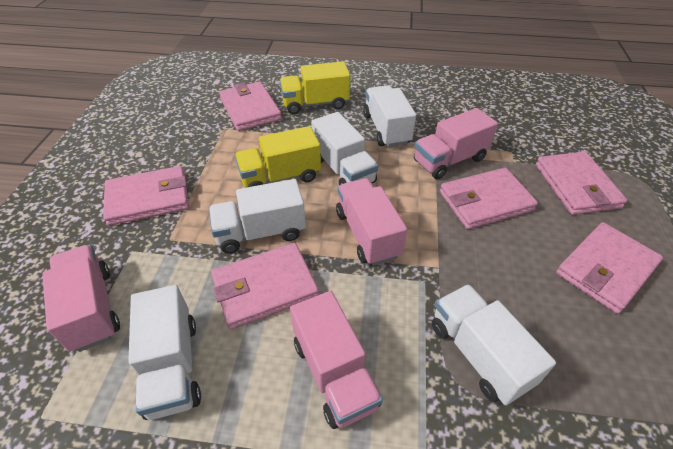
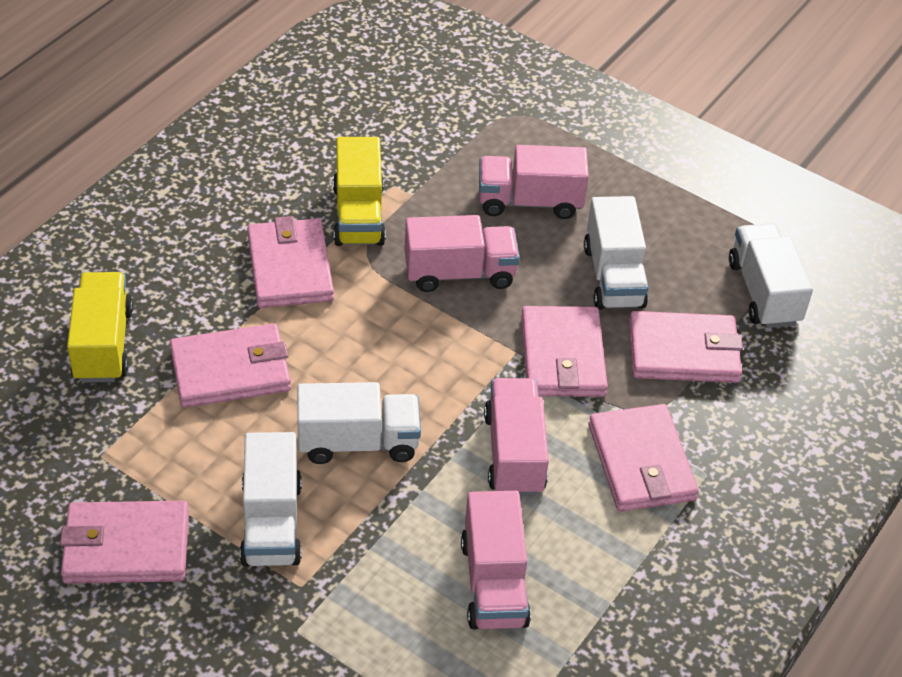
white truck: [128,285,201,420] [209,179,306,254] [311,112,378,185] [363,85,416,147] [432,284,556,405] = 5 -> [240,432,302,566] [297,382,421,464] [584,196,648,310] [729,223,813,328] = 4

